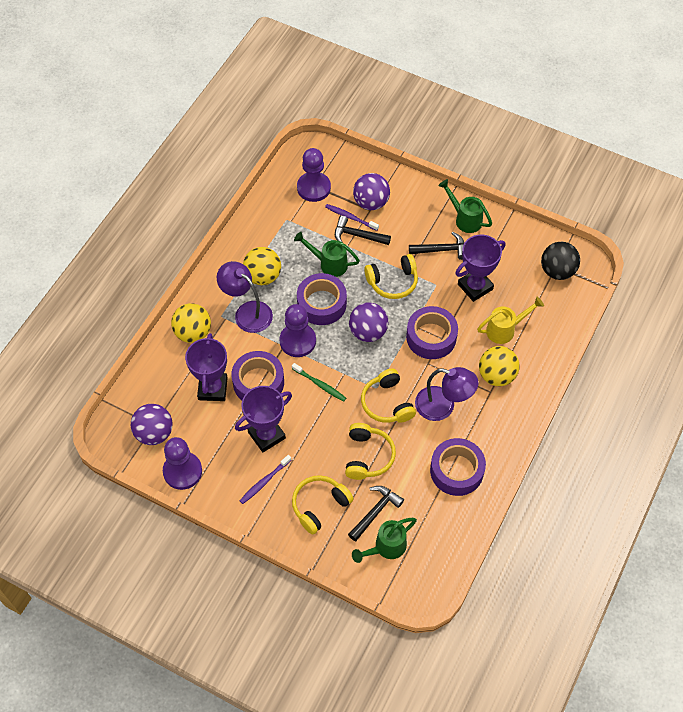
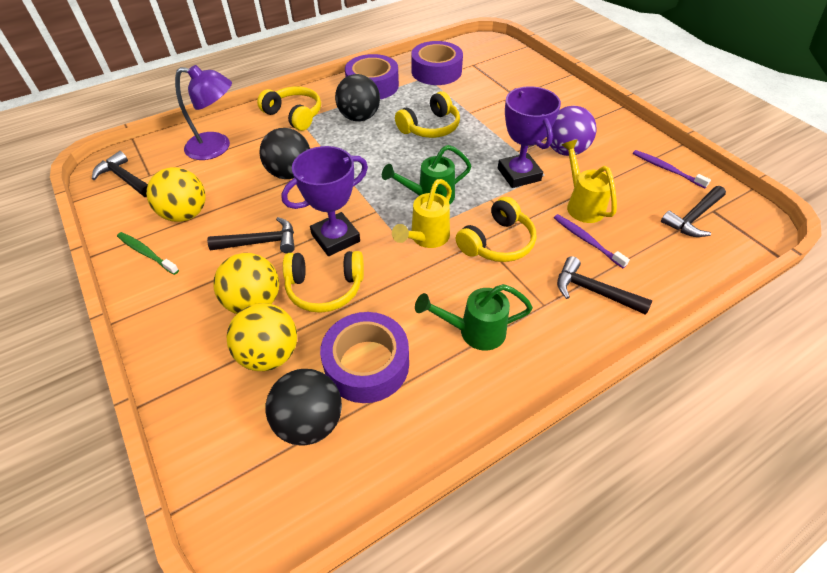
black ball: [541,242,580,280] = 1 -> [259,128,310,179] [265,369,342,446] [335,74,380,121] = 3
black hammer: [335,216,391,245] [348,486,404,541] [409,232,464,260] = 3 -> [92,151,148,197] [207,217,295,253] [557,256,652,315] [661,186,726,237] = 4
green watering can: [294,232,360,277] [352,518,417,563] [438,179,492,233] = 3 -> [382,145,471,205] [415,284,533,351] = 2
purple ball: [131,404,172,445] [349,303,388,342] [353,173,390,210] = 3 -> [550,106,596,156] = 1
purple lamp: [217,261,273,333] [415,367,479,421] = 2 -> [175,65,232,160] = 1
purple pawn: [163,437,202,490] [279,304,316,357] [297,148,331,202] = 3 -> none = 0
purple tape: [231,351,284,400] [297,273,347,325] [406,306,458,359] [430,438,486,496] = 4 -> [320,312,409,403] [345,54,399,99] [411,41,463,85] = 3
purple trophy: [185,333,228,401] [235,386,292,452] [455,235,505,302] = 3 -> [281,146,368,256] [498,86,561,188] = 2
yellow watering can: [477,297,544,344] = 1 -> [392,179,452,248] [562,140,617,223] = 2

